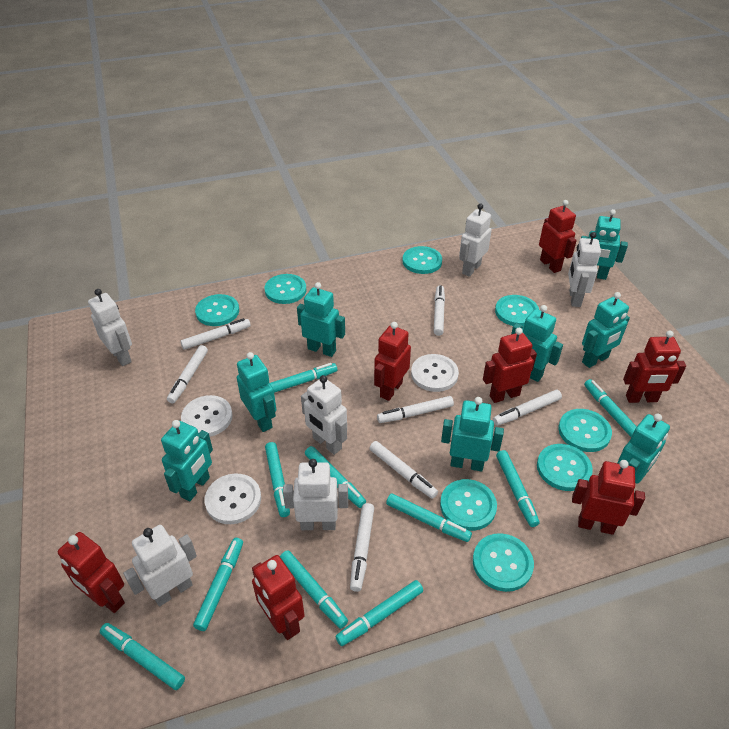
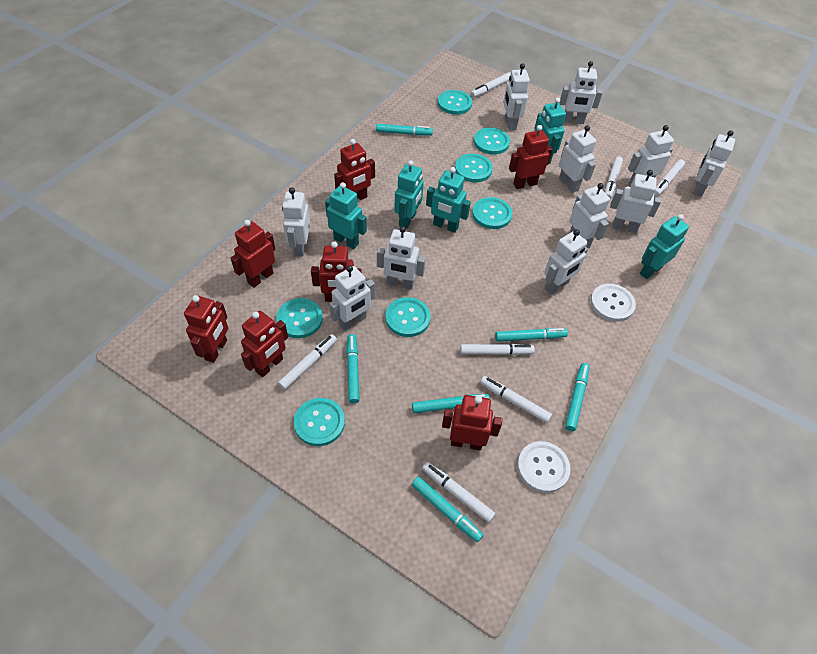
turquoise button: [195,294,239,326] [265,274,307,304] [402,246,442,274] [440,479,497,531] [473,533,534,592] [495,295,539,326] [537,444,593,491] [558,409,612,452] = 8 -> [276,298,323,338] [294,398,345,446] [385,297,430,337] [438,90,472,115] [455,154,493,182] [472,197,512,229] [474,127,510,155] = 7
turquoise marker: [100,623,185,690] [193,538,243,631] [265,442,290,517] [270,363,337,393] [280,550,348,629] [305,446,366,508] [335,580,423,646] [386,493,472,542] [496,450,539,527] [584,379,637,437] = 10 -> [346,334,360,403] [376,124,433,135] [412,394,490,413] [412,477,483,542] [495,328,568,342] [565,363,590,431] = 6
turquoise robot: [161,420,213,501] [237,352,276,432] [297,282,345,357] [441,397,504,471] [511,305,563,382] [581,209,628,280] [582,292,630,368] [617,413,670,484] = 8 -> [325,182,367,249] [394,160,424,229] [426,167,471,233] [534,98,566,164] [640,214,689,279] = 5
white button: [181,395,233,437] [204,474,261,524] [411,354,459,392] = 3 -> [517,441,571,493] [590,284,636,322] = 2
white robot: [88,289,132,366] [123,525,197,607] [283,459,348,530] [301,375,347,455] [459,203,492,277] [568,232,601,307] = 6 -> [282,188,310,256] [329,265,375,331] [377,226,425,290] [503,64,530,130] [544,229,588,294] [559,125,596,193] [560,61,603,124] [569,183,610,248] [610,170,661,233] [628,125,674,186] [693,130,735,197] = 11

